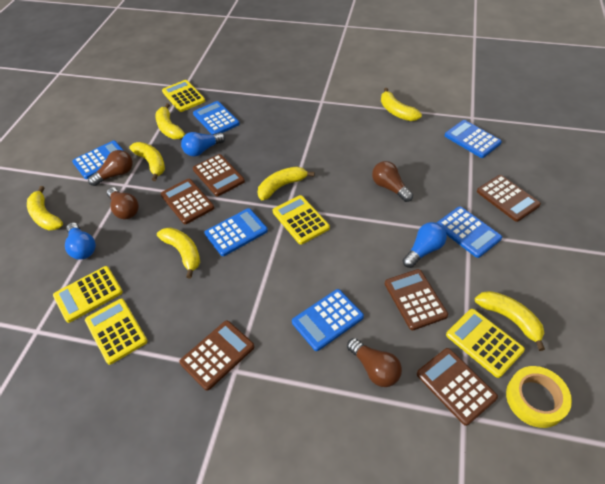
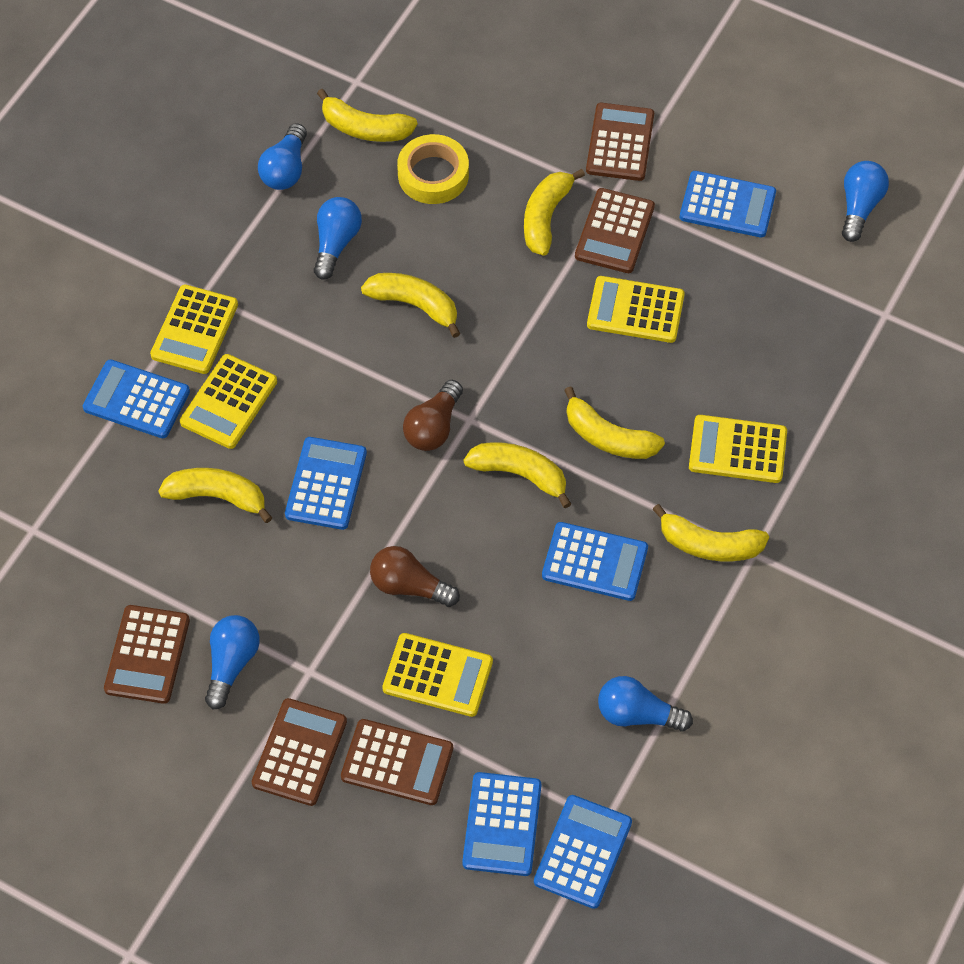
blue light bulb: [65,222,96,260] [181,132,225,156] [403,222,447,268] = 3 -> [205,615,260,709] [258,123,307,190] [314,197,362,279] [598,676,693,732] [842,161,889,242] = 5
brown calculator: [161,179,214,224] [179,321,254,391] [193,154,245,196] [385,269,448,330] [417,348,498,426] [477,175,541,222] = 6 -> [104,605,190,704] [252,698,347,806] [341,719,453,805] [575,188,655,273] [586,103,654,181] = 5
brown light bulb: [88,150,133,186] [107,187,139,219] [347,338,402,387] [372,161,413,202] = 4 -> [370,546,460,607] [403,380,463,451] = 2

